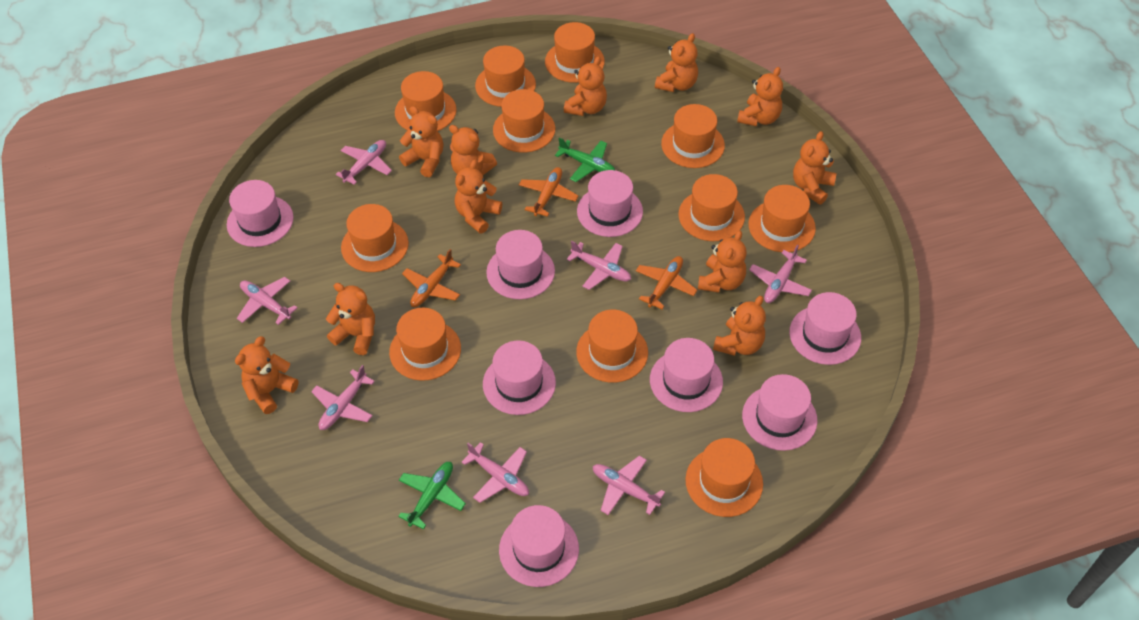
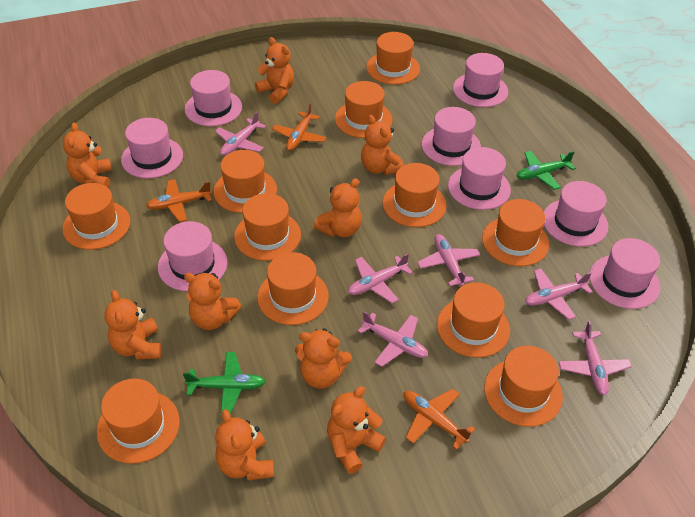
orange teddy bear: [235,336,298,414] [326,283,375,355] [399,106,444,177] [449,125,497,175] [455,160,502,234] [564,56,607,116] [655,33,698,92] [698,230,747,292] [713,296,766,356] [737,67,783,126] [793,131,837,205] = 11 -> [63,122,112,188] [104,290,162,359] [184,272,242,330] [215,409,274,480] [255,37,294,104] [295,328,352,389] [314,178,362,237] [327,386,386,474] [361,115,404,175] = 9
pink plane: [237,277,298,325] [311,365,375,430] [336,140,392,185] [461,442,529,503] [567,241,631,290] [593,456,665,515] [749,244,812,303] = 7 -> [215,111,266,156] [348,254,413,303] [358,311,428,367] [417,234,480,286] [525,269,593,320] [559,321,632,395] = 6

